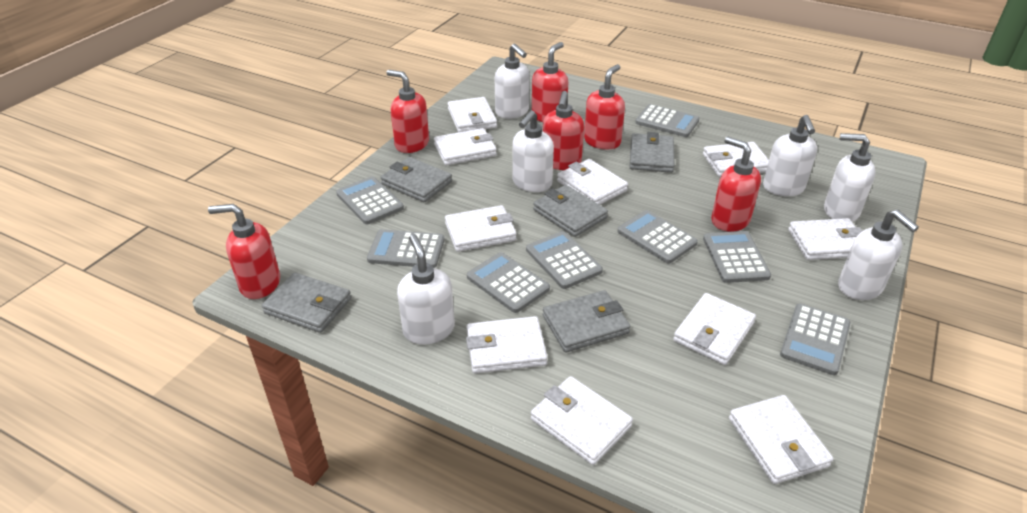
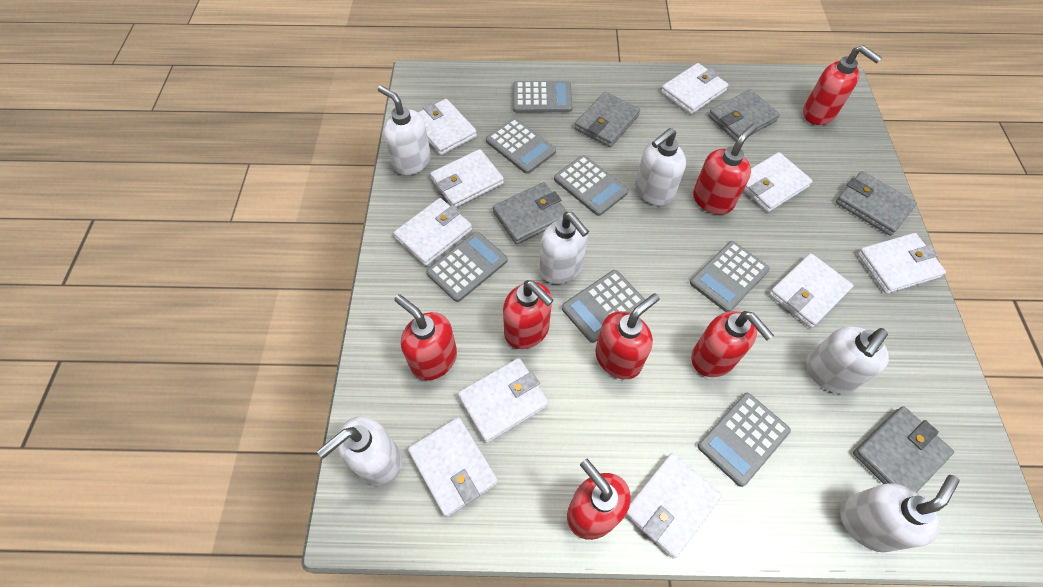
grey calculator: [336,176,404,224] [367,229,445,268] [467,252,550,313] [526,231,603,289] [617,210,698,264] [635,104,699,137] [703,231,771,283] [780,304,851,375] = 8 -> [426,232,508,302] [486,118,556,174] [513,81,572,112] [554,155,628,216] [562,270,645,343] [690,241,770,312] [697,393,791,487] = 7
red soap dispenser: [208,204,280,299] [386,70,429,153] [532,42,569,122] [543,91,584,170] [584,64,625,150] [711,137,761,232] = 6 -> [394,294,457,380] [503,280,553,349] [567,459,631,540] [595,293,660,379] [691,311,774,377] [693,124,757,215] [803,45,882,125] = 7

